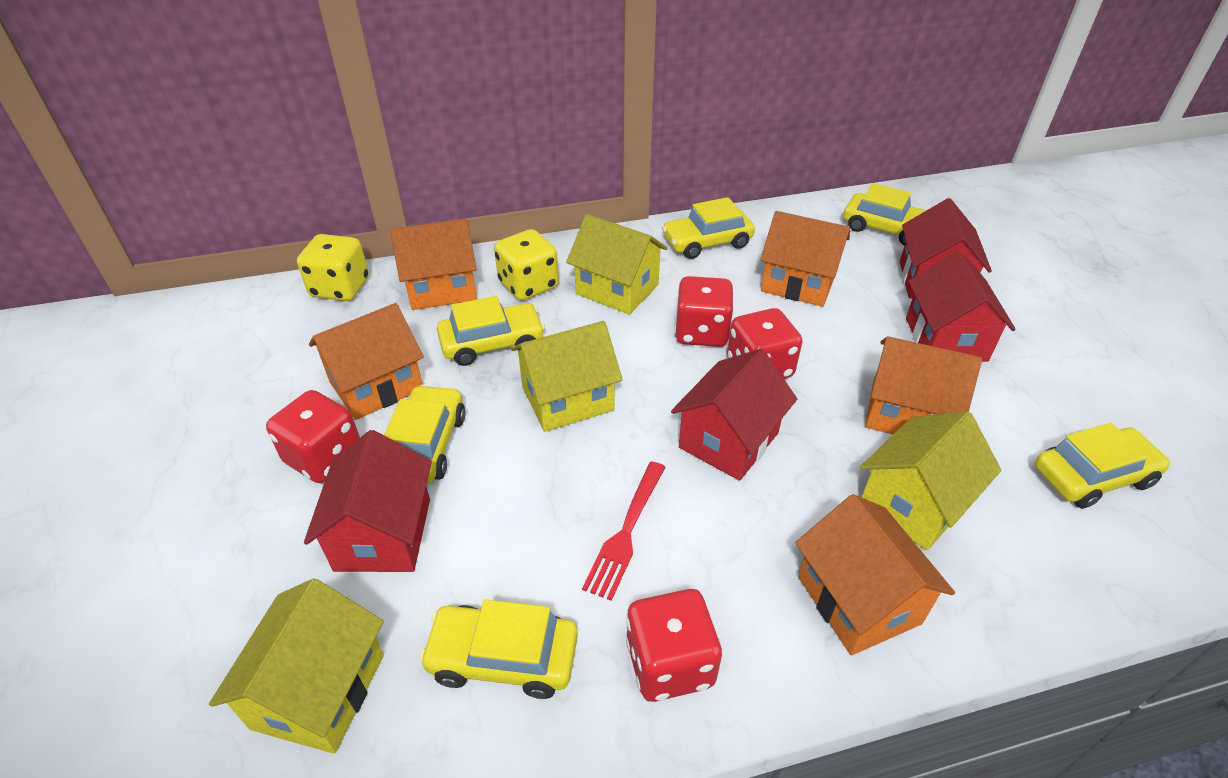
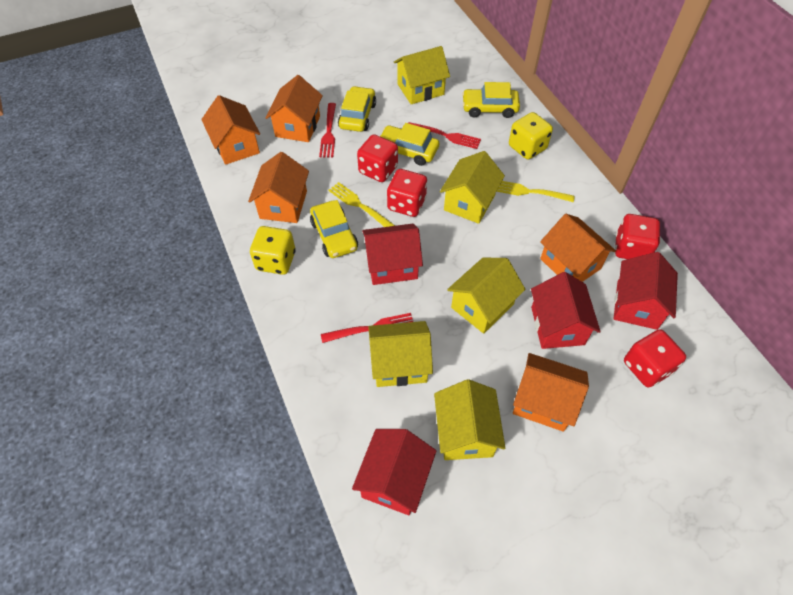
red fork: [582,462,666,601] = 1 -> [319,103,336,158] [321,313,413,343] [408,122,481,149] = 3
yellow car: [384,385,466,484] [419,600,578,699] [437,296,545,366] [662,197,755,259] [843,183,927,245] [1035,423,1170,509] = 6 -> [310,200,358,258] [338,86,376,132] [380,123,439,166] [462,82,520,118] = 4
yellow fork: none = 0 -> [328,182,395,227] [496,181,575,202] = 2
yellow house: [209,578,384,754] [511,321,623,432] [566,214,668,315] [860,411,1001,550] = 4 -> [368,321,433,387] [394,46,450,104] [434,379,505,460] [440,151,505,224] [447,258,525,334] = 5

